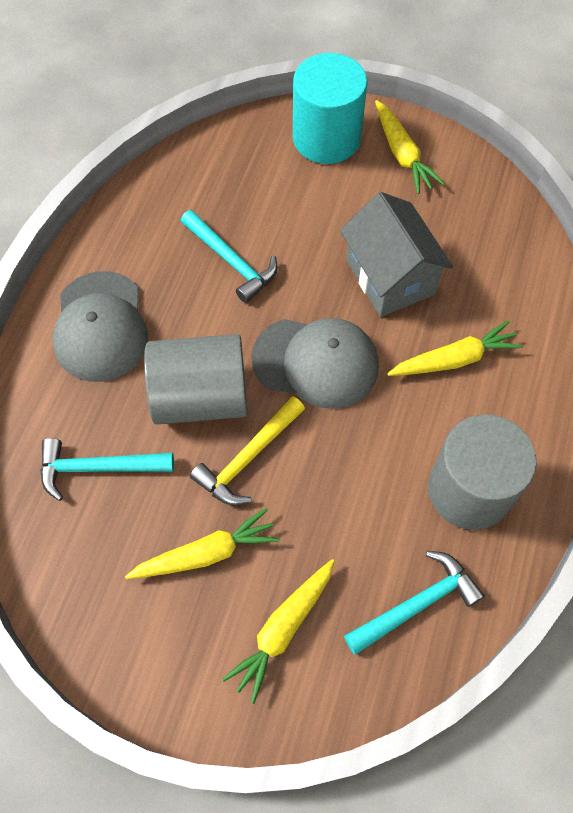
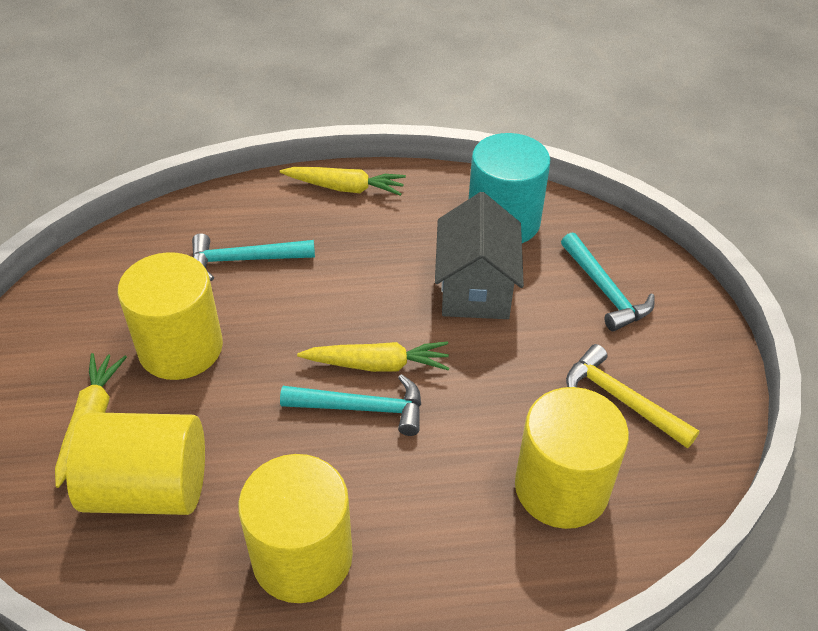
grey cap: [52,271,148,382] [251,318,379,409] = 2 -> none = 0
grey cylinder: [144,334,248,424] [428,414,536,530] = 2 -> none = 0
yellow carrot: [125,508,279,579] [222,559,334,704] [375,100,445,194] [387,320,523,376] = 4 -> [55,353,127,488] [280,167,406,196] [297,341,449,372] = 3
yellow cylinder: none = 0 -> [66,412,205,515] [117,252,223,380] [238,454,353,603] [515,387,629,529] = 4

